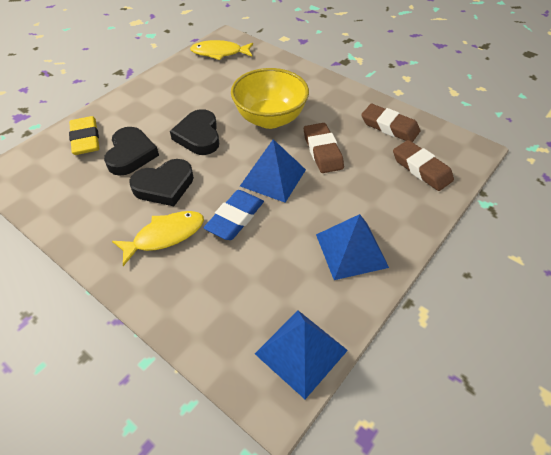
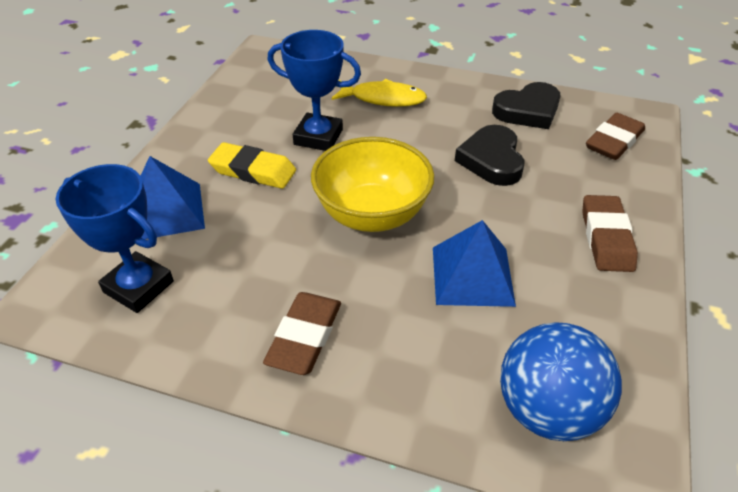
black heart: [104,127,159,176] [129,159,194,206] [170,109,219,155] = 3 -> [455,125,525,186] [492,82,560,129] = 2
blue ball: none = 0 -> [500,322,622,441] = 1
blue eraser: [204,190,264,240] = 1 -> none = 0
blue pyramid: [240,139,306,203] [255,311,348,399] [316,214,389,280] = 3 -> [141,156,205,239] [433,220,516,307] = 2
blue trophy: none = 0 -> [56,164,174,313] [268,30,361,151] = 2
yellow fish: [112,211,204,266] [190,40,253,60] = 2 -> [332,79,427,107] = 1

